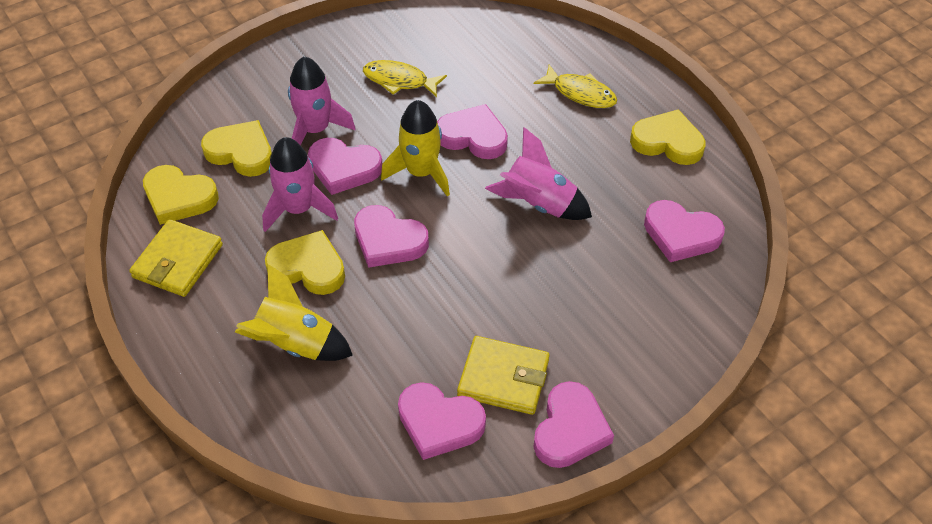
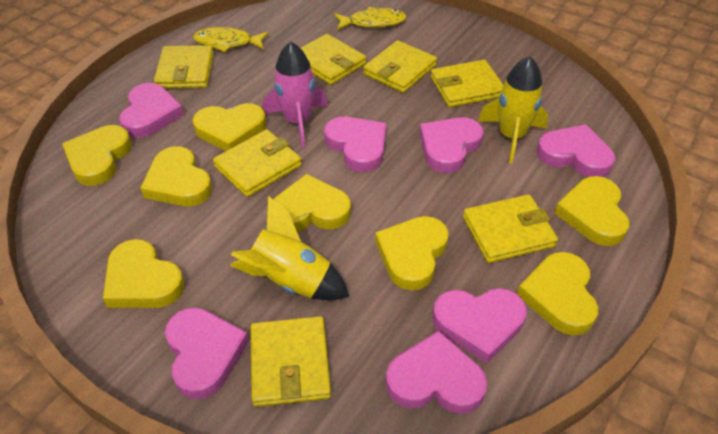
pink heart: [308,138,382,195] [354,205,429,268] [398,382,486,460] [437,104,508,159] [534,381,614,468] [644,200,725,262] = 6 -> [119,83,184,138] [165,307,249,399] [324,117,386,172] [386,331,487,414] [420,117,484,173] [433,288,527,363] [536,124,615,177] = 7
pink rocket: [262,137,338,232] [288,56,355,146] [485,127,592,220] = 3 -> [262,42,328,147] = 1
yellow heart: [143,165,219,225] [201,120,272,177] [265,230,345,295] [630,109,706,165] = 4 -> [62,125,132,186] [103,239,185,308] [140,146,212,206] [193,103,266,151] [273,174,351,232] [375,216,449,290] [517,252,598,335] [555,176,629,246] = 8
yellow wallet: [129,219,223,297] [457,336,550,415] = 2 -> [154,45,214,89] [213,130,302,197] [251,316,331,407] [301,34,366,85] [363,40,437,93] [430,60,503,107] [463,194,558,263] = 7

